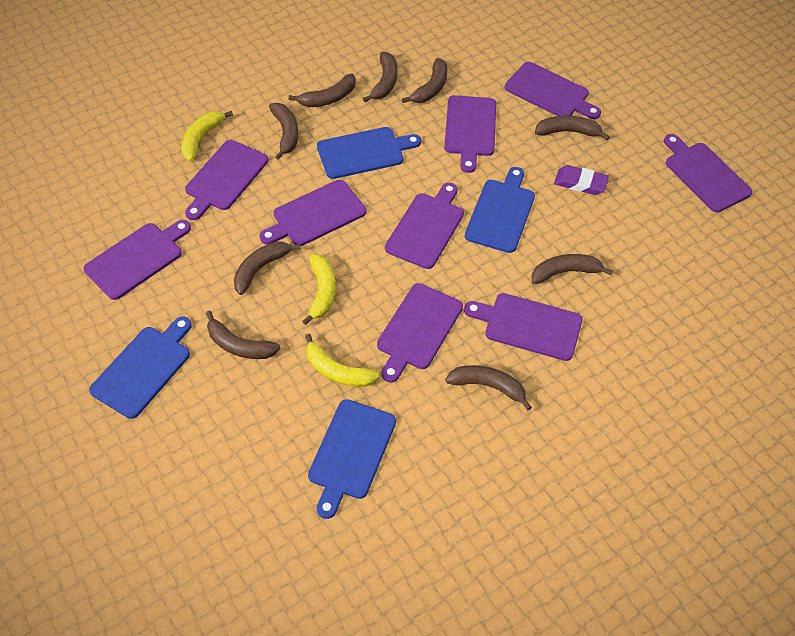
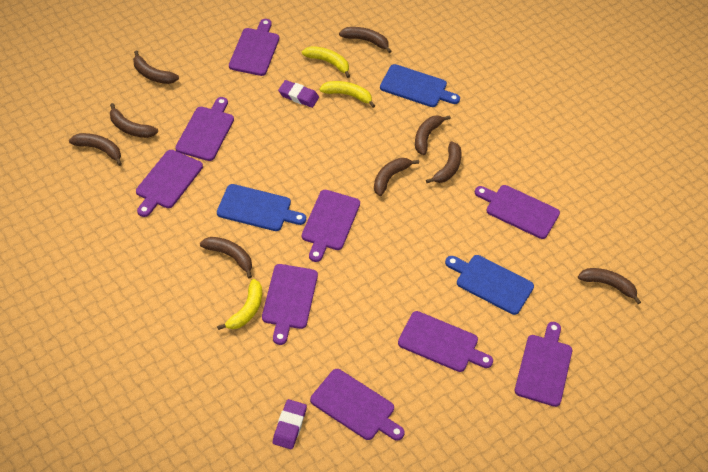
blue cutting board: [89,316,192,419] [308,399,396,519] [317,127,421,179] [465,167,535,253] = 4 -> [217,184,306,231] [380,64,460,107] [445,255,534,315] = 3
purple eraser: [554,165,609,195] = 1 -> [273,399,307,449] [278,80,319,108] = 2

